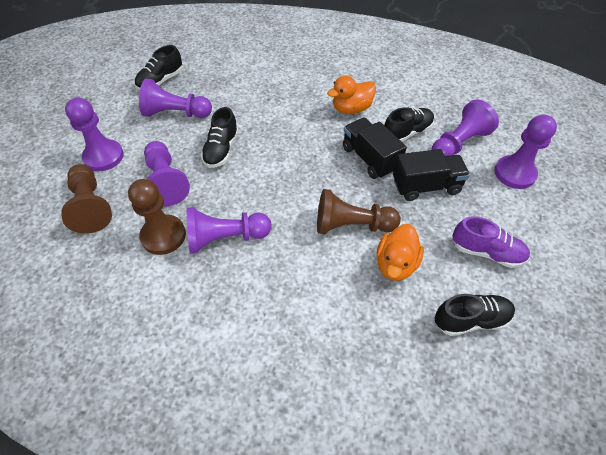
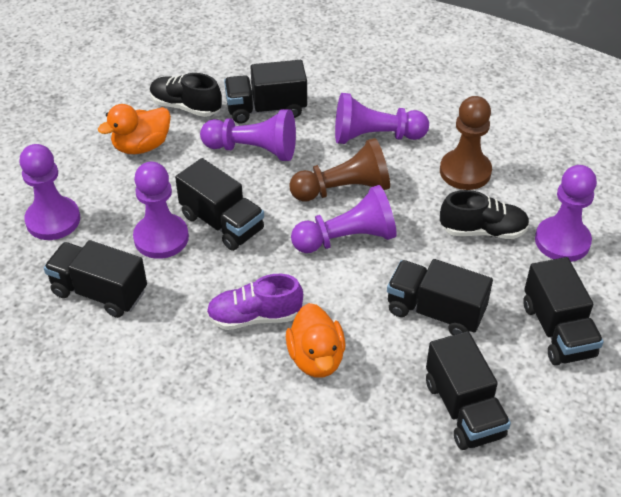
black shoe: [135,45,183,90] [201,107,239,168] [384,107,434,142] [434,294,515,336] = 4 -> [150,73,222,117] [440,190,530,239] = 2
black truck: [343,117,407,179] [393,149,470,201] = 2 -> [44,240,147,318] [175,158,264,251] [224,60,307,124] [387,259,493,335] [426,331,511,450] [523,257,604,365] = 6
brown pawn: [61,164,112,234] [128,179,186,255] [317,189,401,234] = 3 -> [289,138,390,201] [440,96,492,190] = 2

